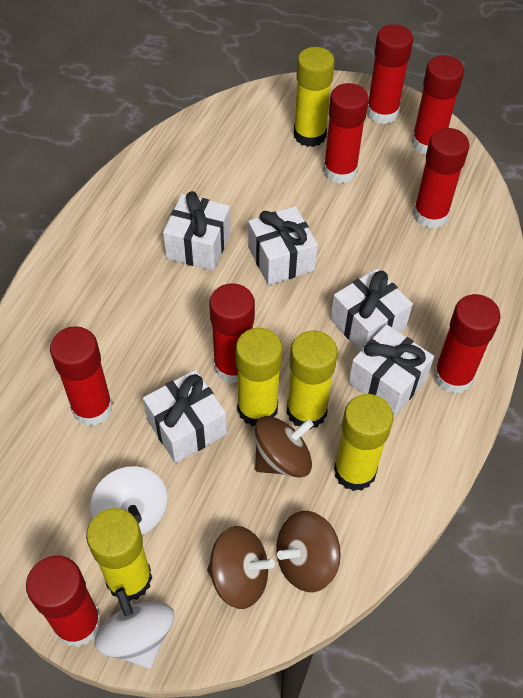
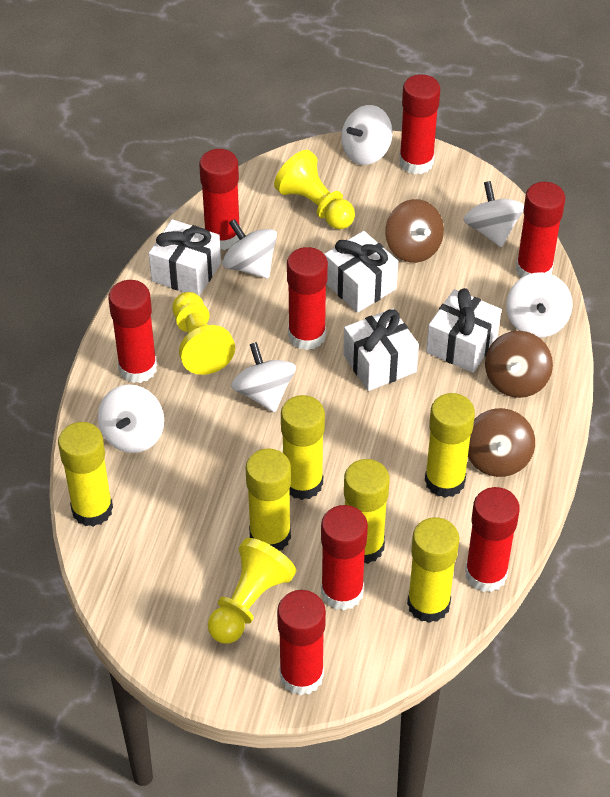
white gift: [143,370,227,463] [163,191,231,271] [248,206,318,285] [330,268,413,351] [348,324,434,416] = 5 -> [149,219,221,296] [324,231,398,313] [343,308,419,391] [426,288,501,373] = 4
white spinning top: [91,466,168,535] [94,587,174,669] = 2 -> [98,384,164,453] [222,219,277,279] [231,342,296,412] [341,105,393,165] [463,181,524,247] [506,272,573,338] = 6
yellow glue stick: [86,508,152,601] [236,328,282,426] [287,330,338,430] [294,47,335,147] [334,394,394,491] = 5 -> [58,422,113,527] [245,448,291,550] [281,395,325,500] [344,459,390,564] [407,517,459,623] [425,393,475,498] = 6
yellow pawn: none = 0 -> [172,292,235,375] [208,538,296,644] [274,150,355,229] = 3

